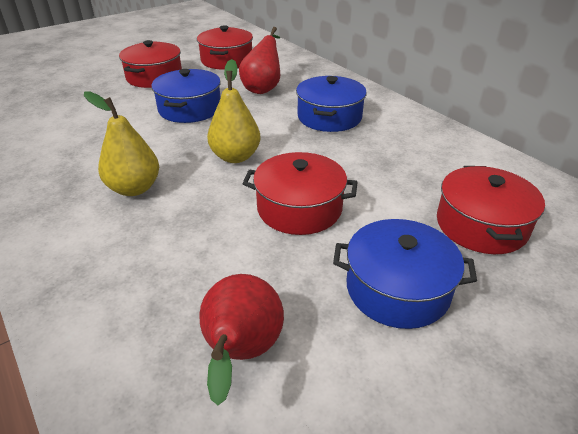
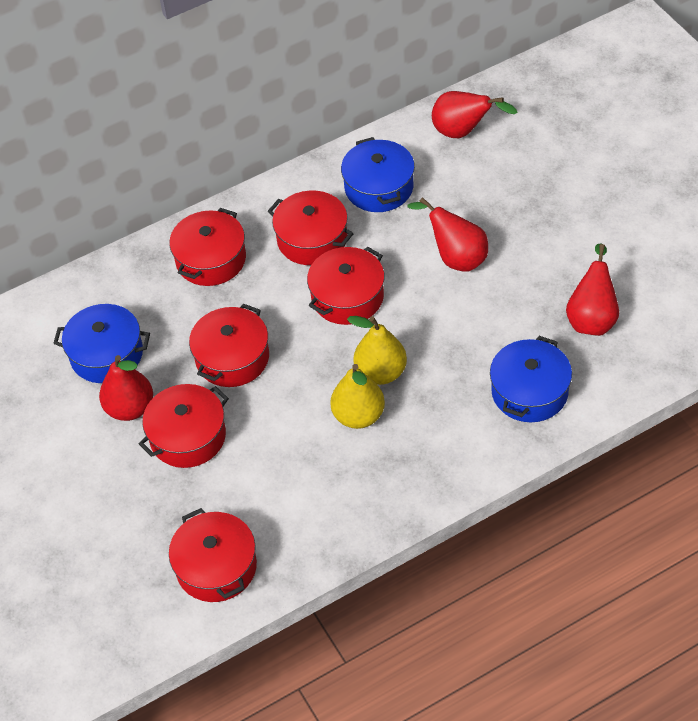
red pear: [199,274,284,405] [239,27,280,94] = 2 -> [99,355,153,421] [408,197,488,272] [432,91,518,138] [566,244,619,336] = 4
red pot: [119,40,182,88] [197,25,253,70] [242,152,358,235] [437,166,545,254] = 4 -> [139,384,229,468] [169,208,246,286] [169,508,257,602] [189,304,269,387] [268,191,354,265] [307,247,385,325] = 6

